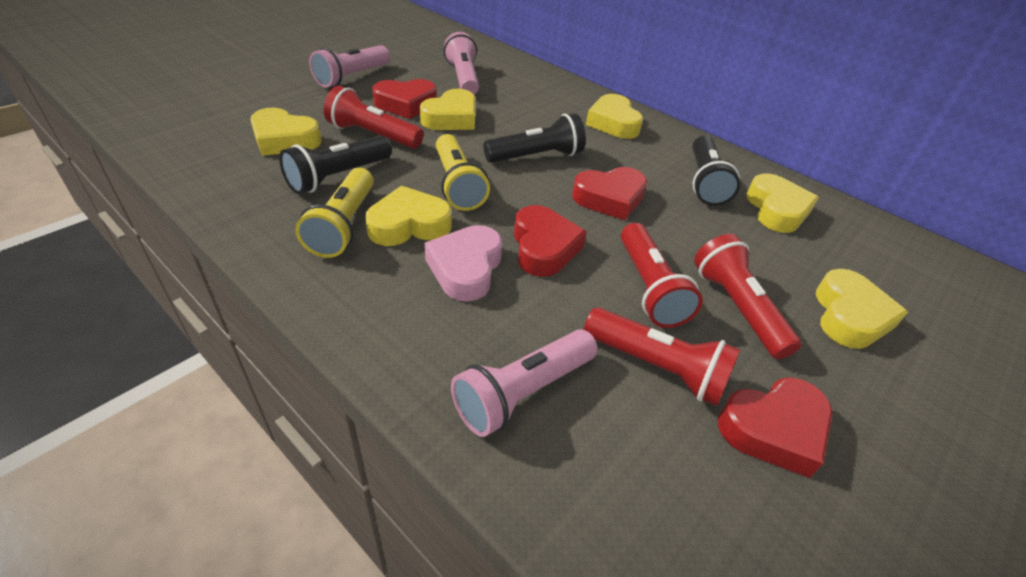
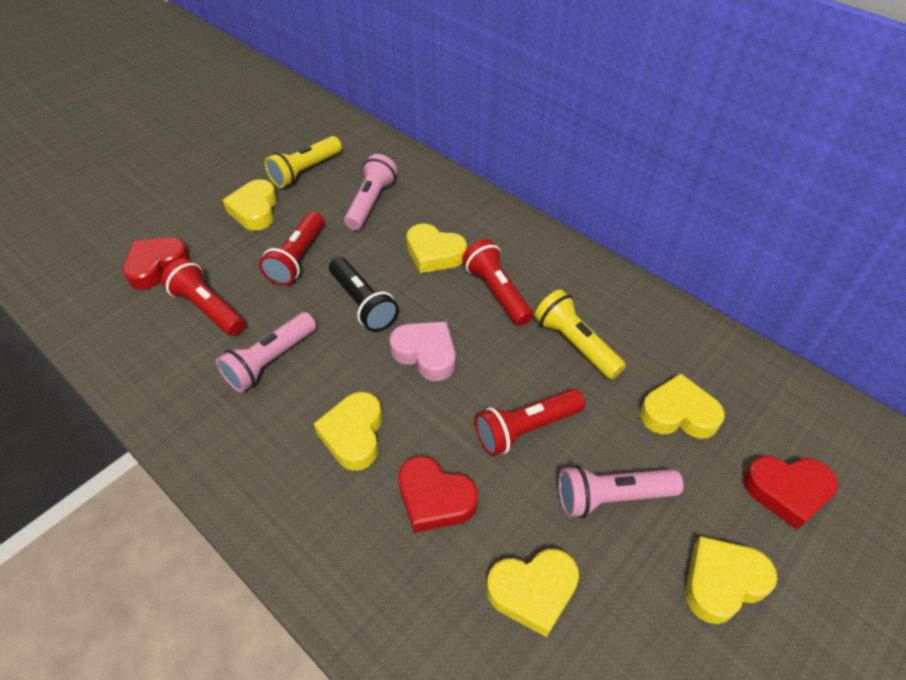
black flashlight: [279,136,392,194] [483,113,586,163] [692,136,740,206] = 3 -> [329,257,399,332] = 1
red heart: [372,79,437,119] [514,205,587,277] [572,167,647,220] [718,377,832,478] = 4 -> [123,237,190,290] [398,456,478,533] [743,456,838,530] = 3

